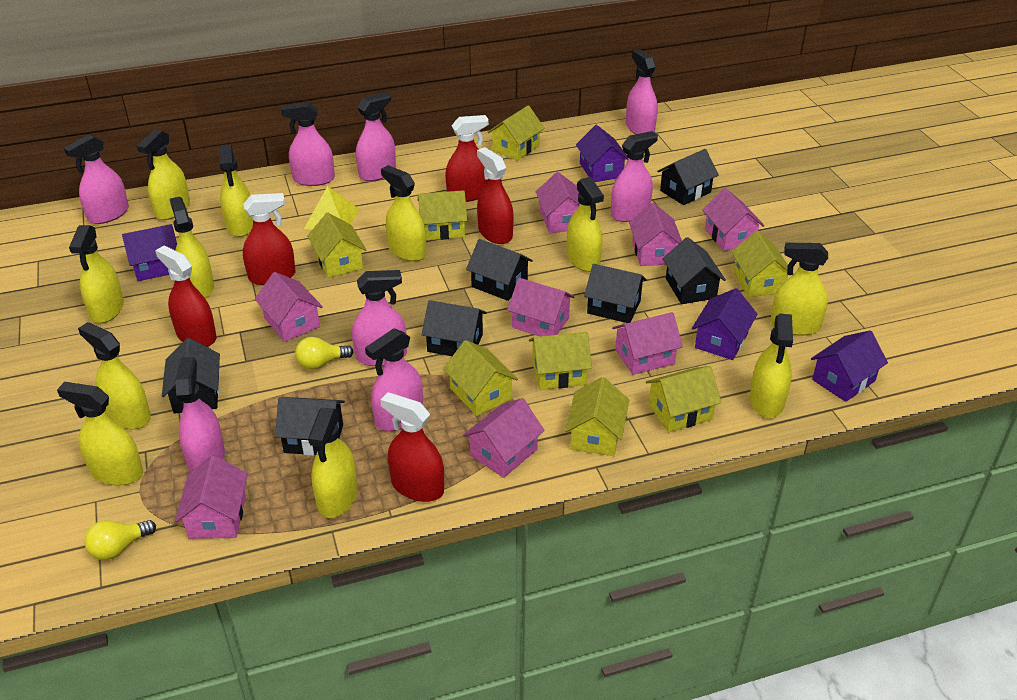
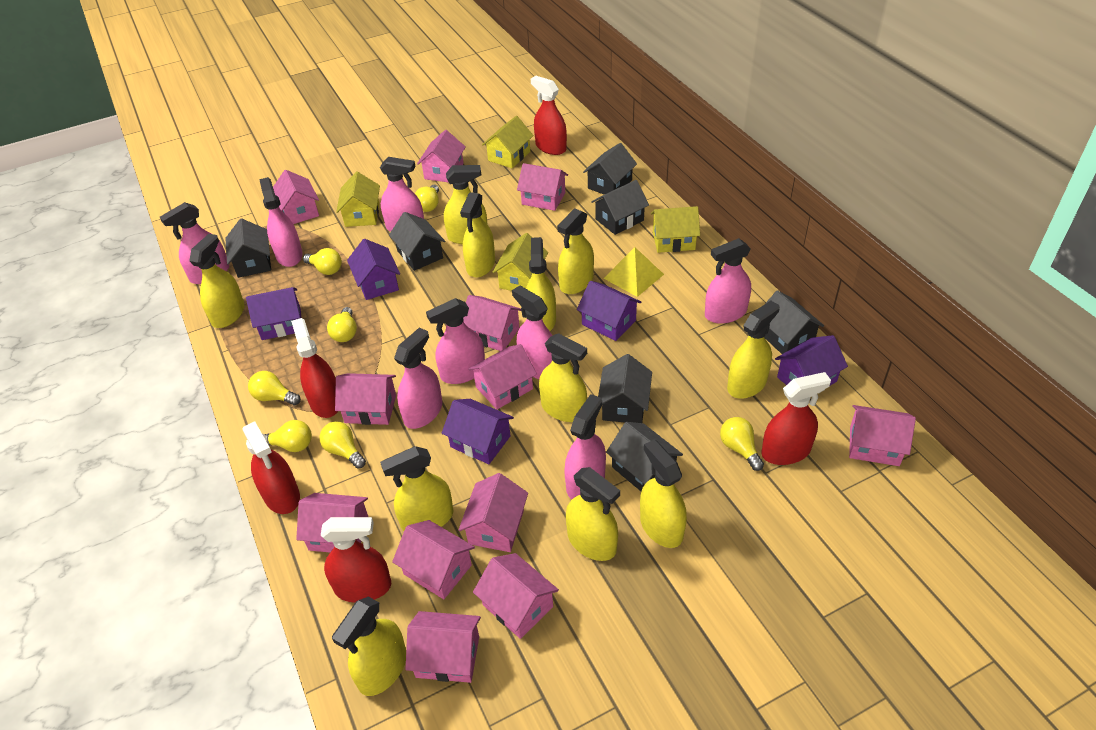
pink house: [175,455,248,539] [255,272,323,342] [463,398,545,478] [507,278,575,337] [536,172,580,233] [612,312,683,375] [629,203,682,266] [702,188,765,251] = 8 -> [273,170,319,224] [296,493,368,552] [335,373,396,425] [392,520,475,599] [406,611,481,683] [417,130,466,183] [459,473,528,552] [463,295,521,351] [468,344,537,410] [473,553,559,639] [517,163,568,211] [849,405,916,466] = 12
purple house: [122,224,177,281] [576,125,628,182] [692,288,758,360] [811,330,888,402] = 4 -> [246,287,302,340] [347,239,400,300] [442,399,514,464] [577,281,641,341] [775,335,848,393] = 5
yellow house: [307,213,366,278] [418,190,468,240] [443,340,518,416] [488,105,545,161] [529,332,592,390] [565,377,629,456] [646,366,722,432] [731,231,794,297] = 8 -> [336,172,380,227] [482,116,534,168] [492,233,548,291] [651,206,700,253] = 4
yellow light bulb: [84,520,156,560] [295,337,354,370] = 2 -> [248,371,301,405] [264,420,312,452] [303,248,342,275] [319,421,366,469] [327,307,357,342] [415,185,439,212] [720,417,764,471] = 7

